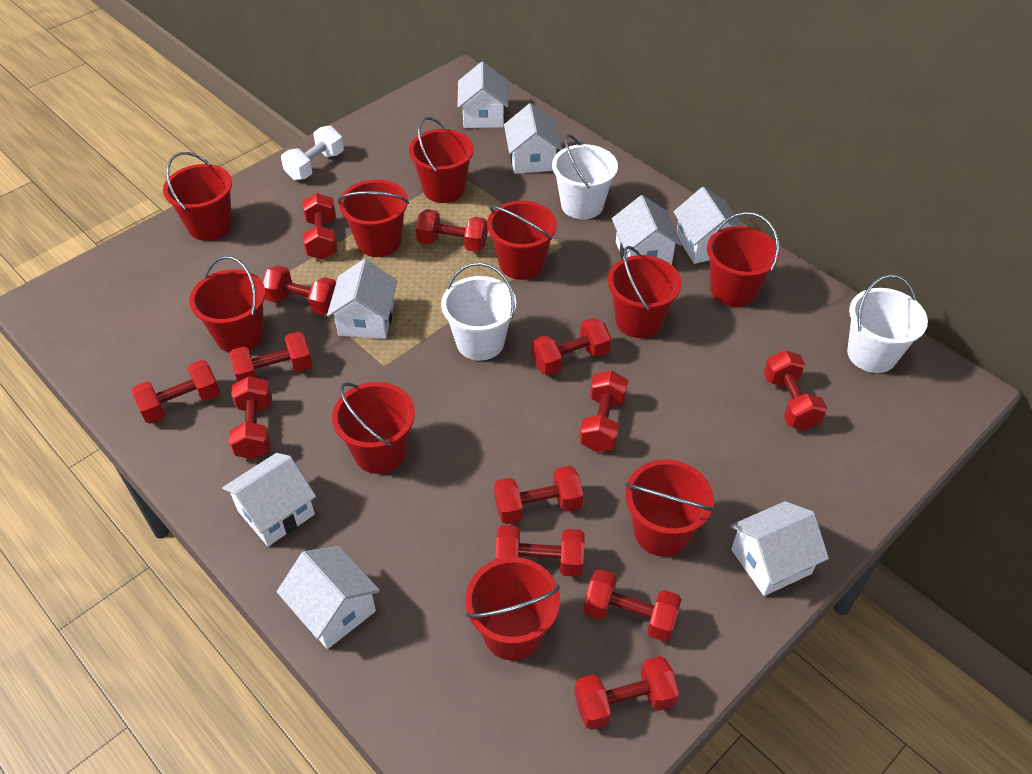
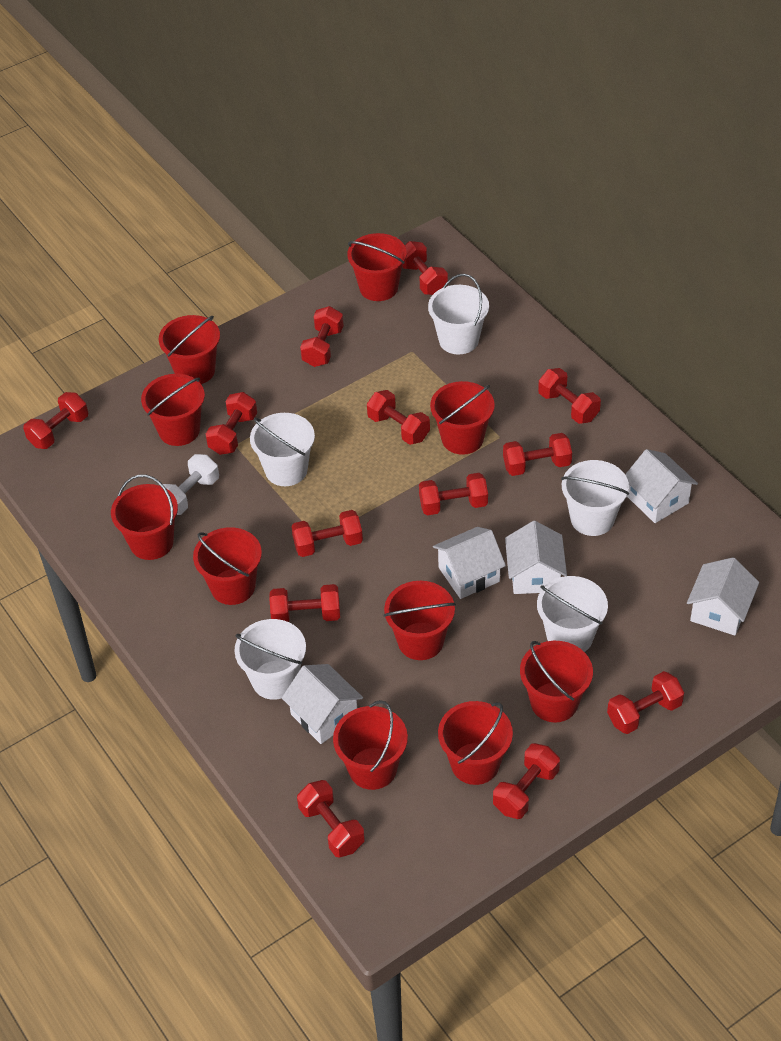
white bucket: [441,262,516,361] [552,134,618,219] [847,274,928,373] = 3 -> [234,619,306,700] [250,413,315,486] [428,274,489,354] [537,576,608,652] [561,460,629,536] = 5
white house: [222,453,316,546] [277,546,380,649] [327,259,397,339] [457,62,508,128] [504,103,562,174] [612,195,682,265] [673,187,742,264] [730,501,829,596] = 8 -> [282,664,363,744] [433,527,506,599] [505,521,567,594] [625,449,698,523] [687,557,759,636] = 5

